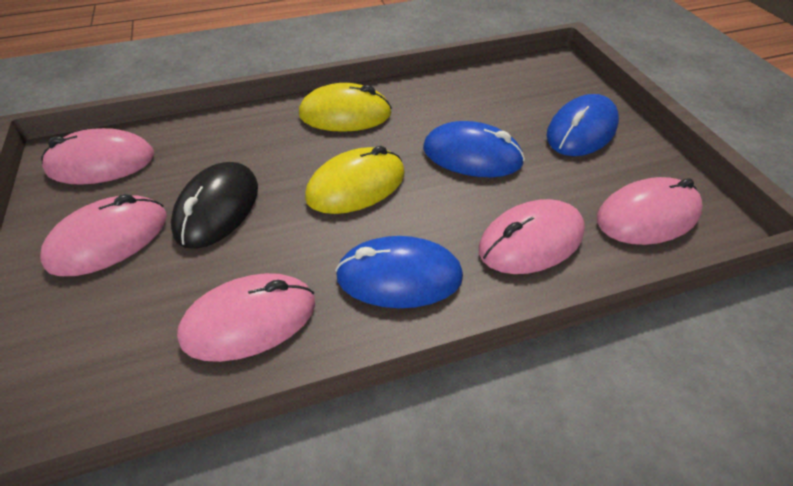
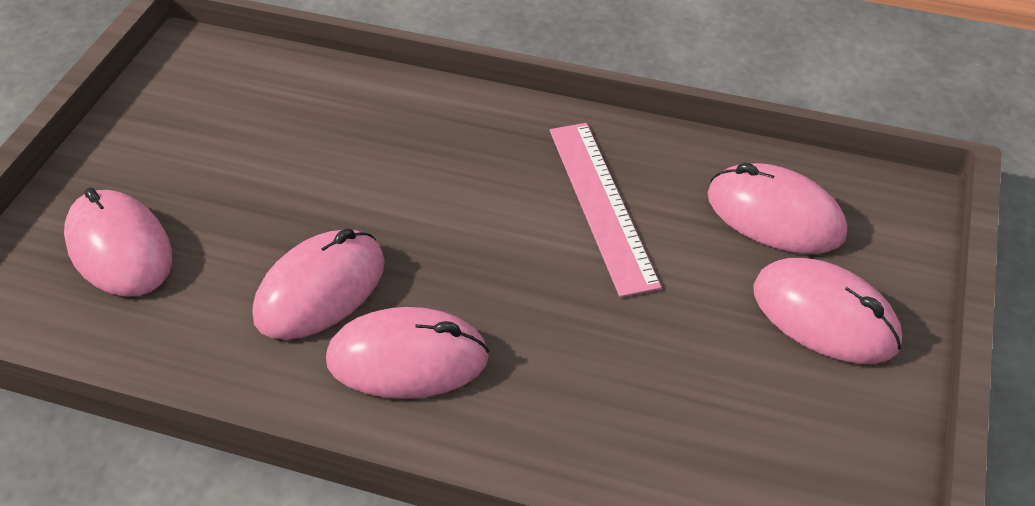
black mouse: [171,162,258,249] = 1 -> none = 0
blue mouse: [335,236,463,308] [423,121,525,177] [546,94,619,156] = 3 -> none = 0
pink ruler: none = 0 -> [550,123,662,297] = 1
yellow mouse: [299,83,392,132] [305,146,404,214] = 2 -> none = 0

